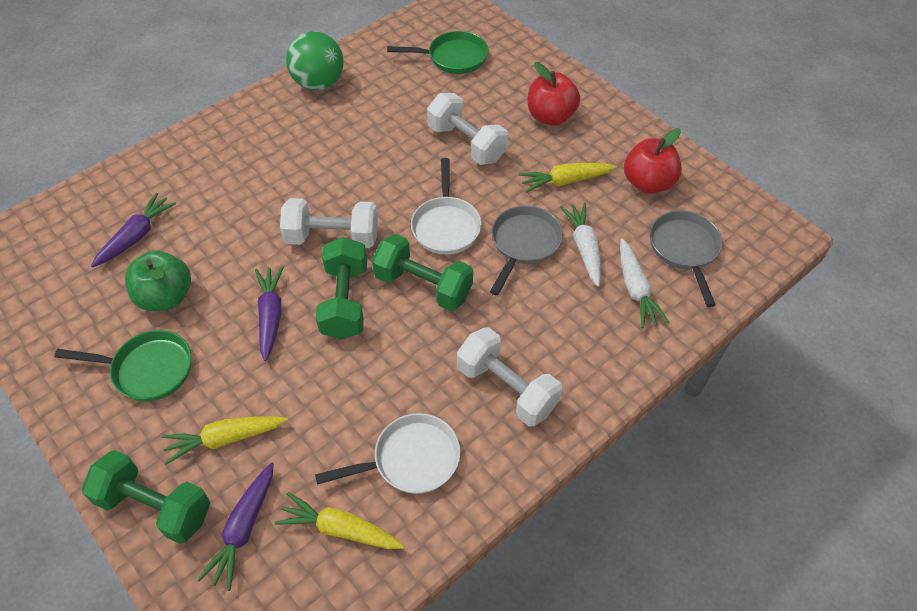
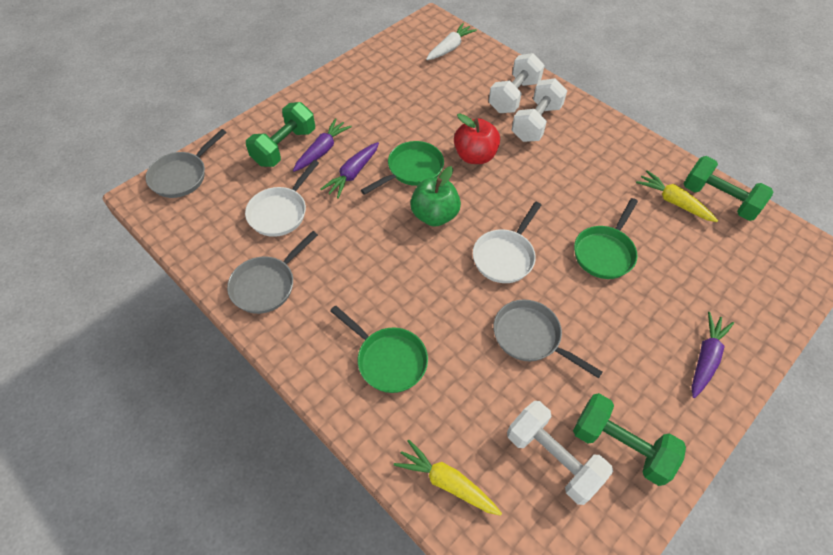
green ball: [286,31,344,90] = 1 -> none = 0
green pan: [54,330,192,401] [387,31,488,74] = 2 -> [330,305,428,393] [361,141,444,195] [574,198,638,279] = 3
grey pan: [490,205,563,296] [650,210,722,307] = 2 -> [146,129,227,198] [227,231,318,314] [493,299,603,378] = 3
red apple: [528,62,580,125] [624,128,682,194] = 2 -> [454,113,500,164] = 1
white carrot: [560,203,601,287] [620,239,670,328] = 2 -> [426,23,477,60] = 1
yellow carrot: [162,416,288,465] [274,492,404,549] [519,163,617,193] = 3 -> [394,440,502,516] [636,170,718,222] = 2

